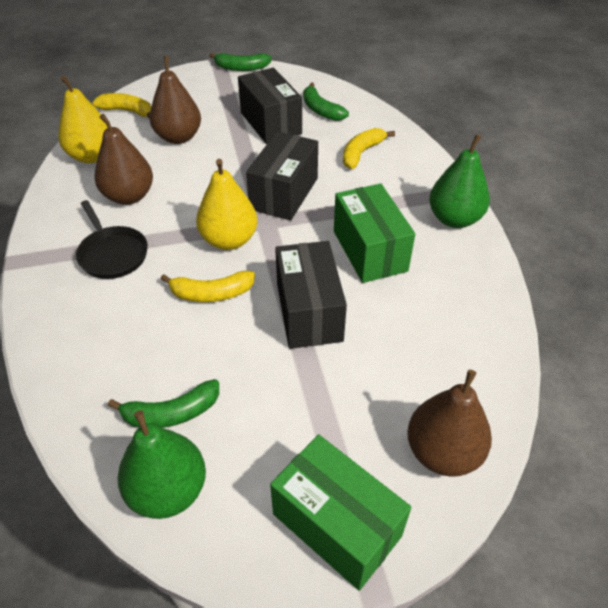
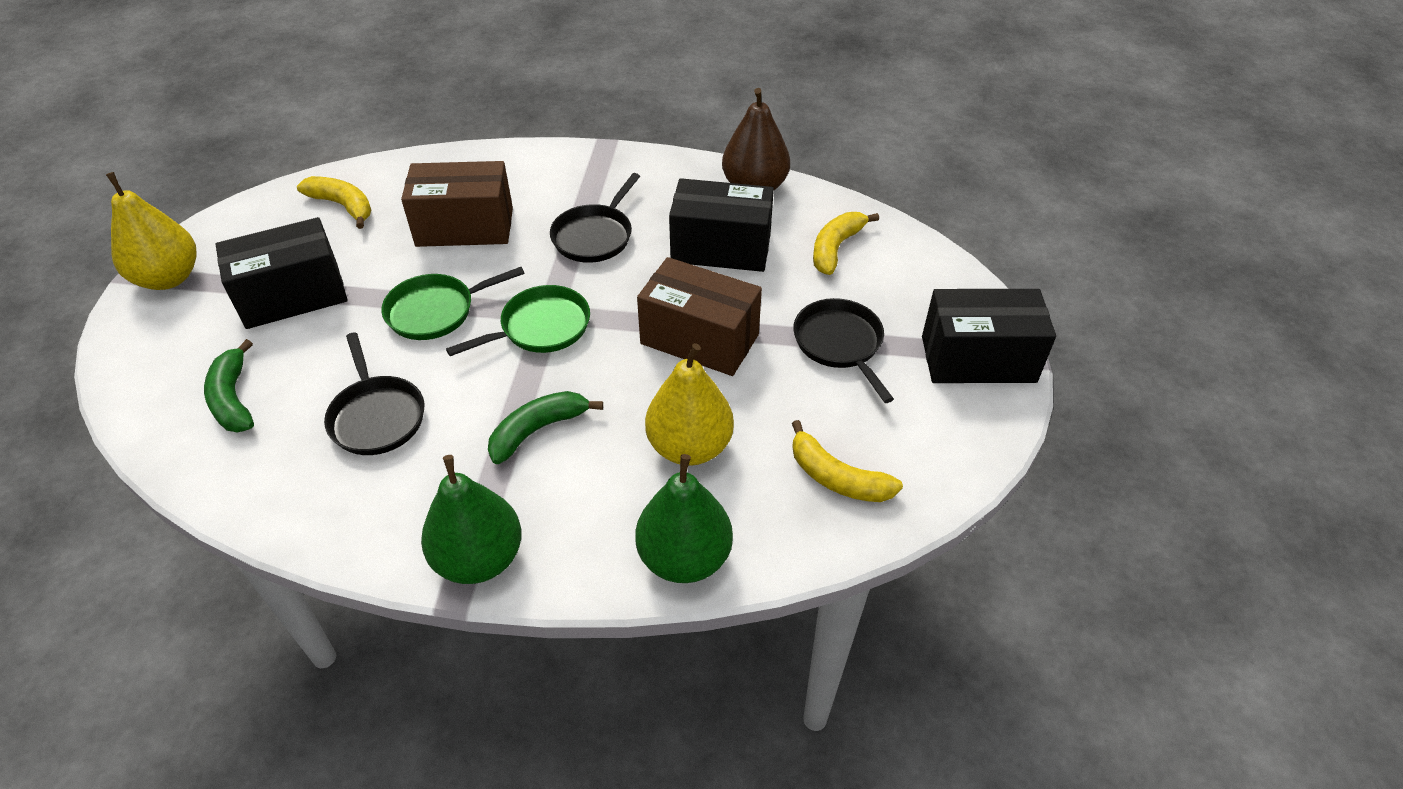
black pan: [76,200,148,279] = 1 -> [324,332,425,455] [550,173,640,263] [793,298,894,403] = 3
brown box: none = 0 -> [401,161,513,247] [637,257,762,376] = 2
brown pear: [94,114,153,205] [149,56,201,144] [407,370,492,477] = 3 -> [722,88,790,190] = 1
green banana: [108,379,219,428] [209,53,272,71] [303,82,349,121] = 3 -> [204,339,254,432] [488,391,603,464] = 2
green box: [270,435,411,591] [334,183,415,283] = 2 -> none = 0
green pan: none = 0 -> [381,267,525,340] [446,285,590,356] = 2

